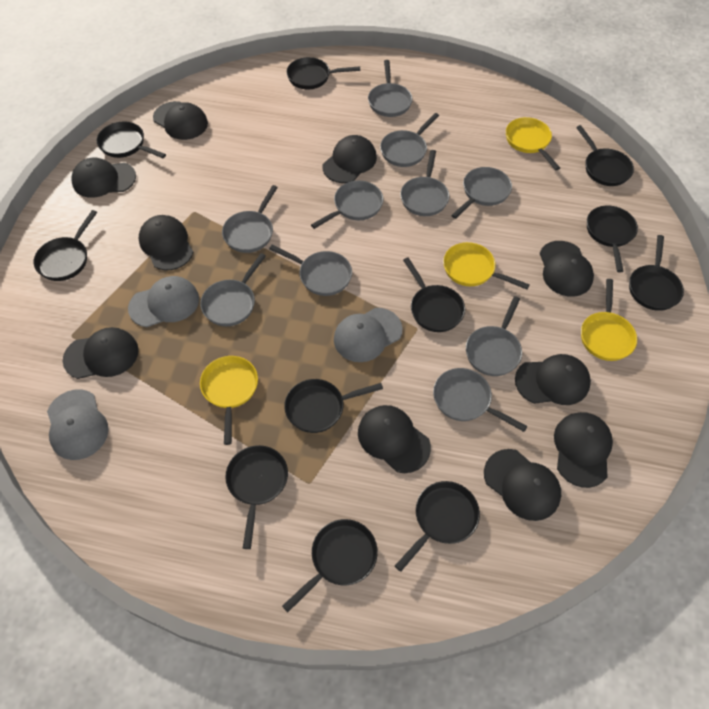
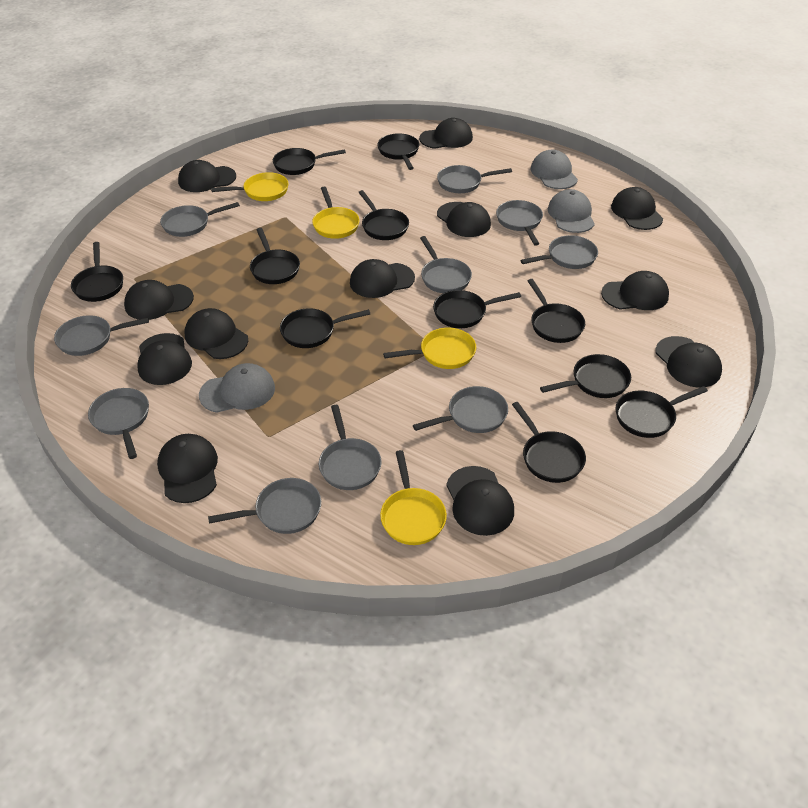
black cap: [63,327,139,379] [71,158,136,198] [139,215,193,270] [153,101,208,140] [322,135,377,183] [358,405,431,473] [484,449,561,521] [515,354,591,405] [540,241,594,297] [554,412,613,488] = 10 -> [124,280,194,320] [137,333,192,385] [157,434,218,503] [178,160,236,192] [185,308,248,359] [350,259,415,298] [419,118,473,149] [437,202,491,237] [446,466,514,536] [601,271,669,310] [611,187,663,230] [655,336,722,388] = 12

